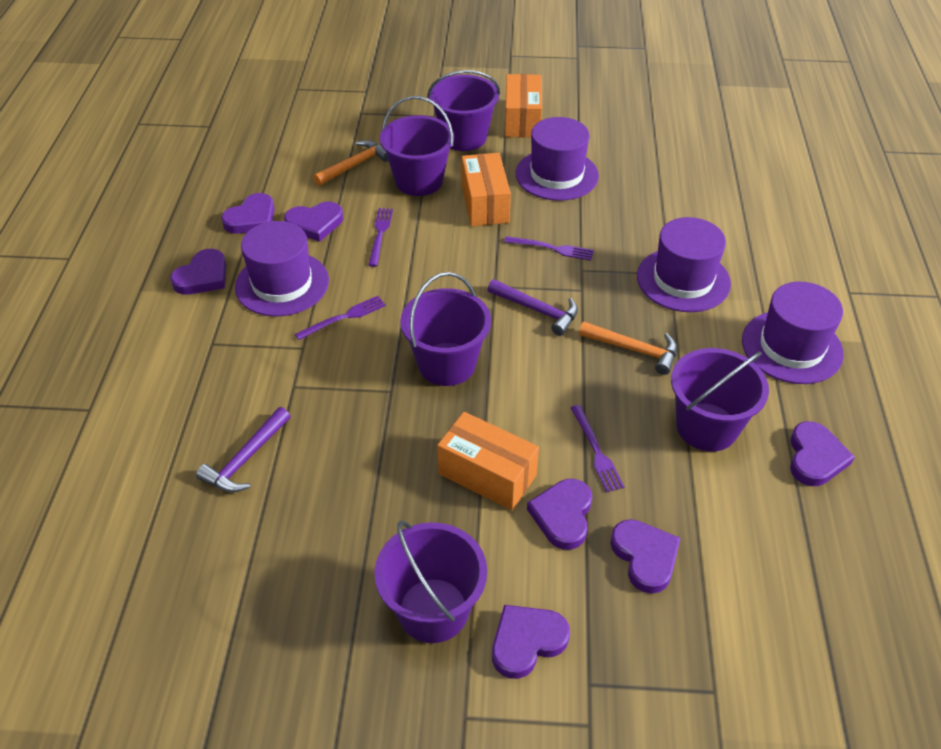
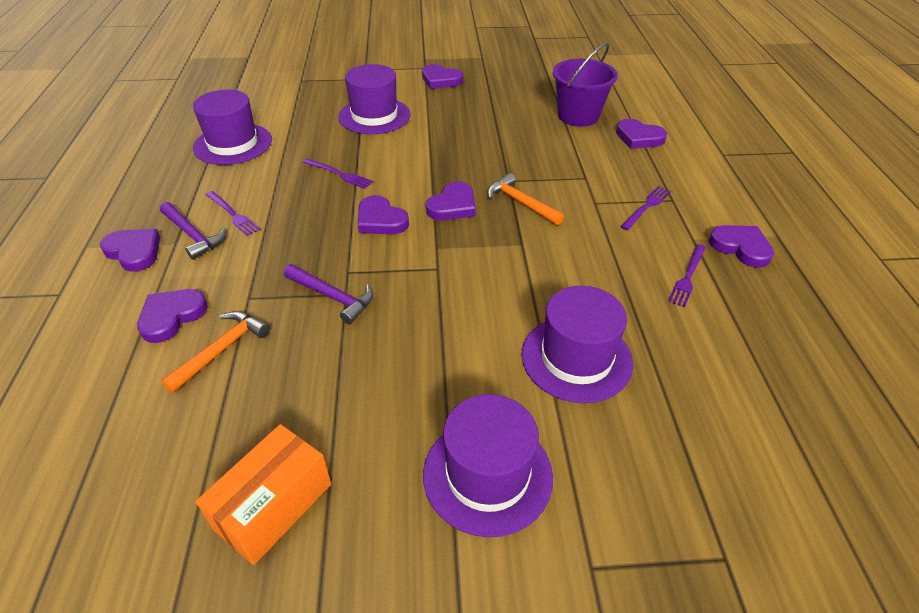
orange box: [437,412,539,510] [462,153,511,226] [505,74,542,138] = 3 -> [195,424,331,565] = 1
purple bucket: [374,520,487,643] [380,96,454,196] [401,272,491,386] [427,70,500,151] [671,348,769,452] = 5 -> [553,43,618,127] = 1

